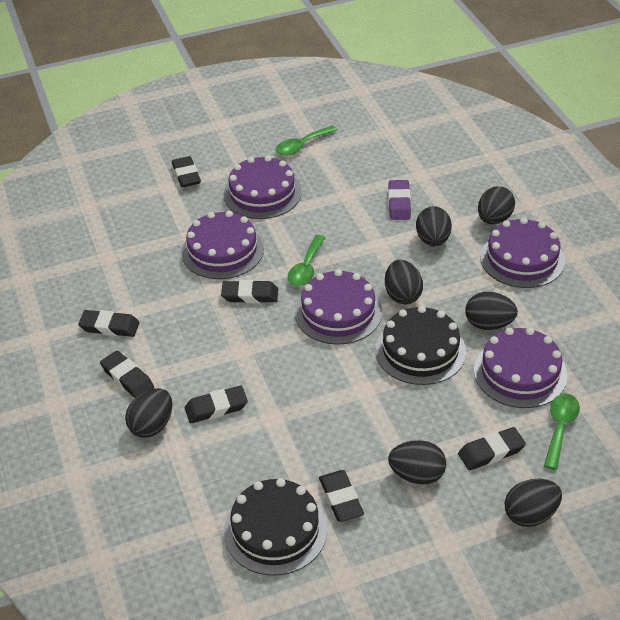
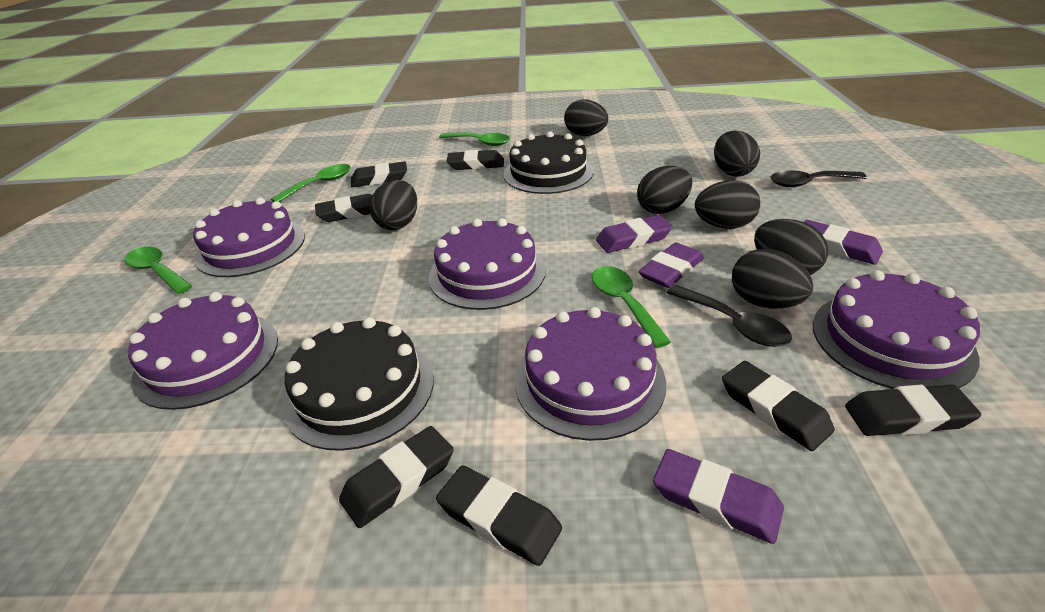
black spoon: none = 0 -> [666,285,792,347] [770,170,867,187] = 2
green spoon: [276,125,337,156] [288,235,326,286] [544,394,580,470] = 3 -> [124,247,192,294] [271,164,351,202] [439,132,510,146] [592,266,671,348] = 4
purple eraser: [388,180,411,220] = 1 -> [596,215,673,253] [639,242,704,288] [653,449,784,544] [805,220,883,265] = 4

